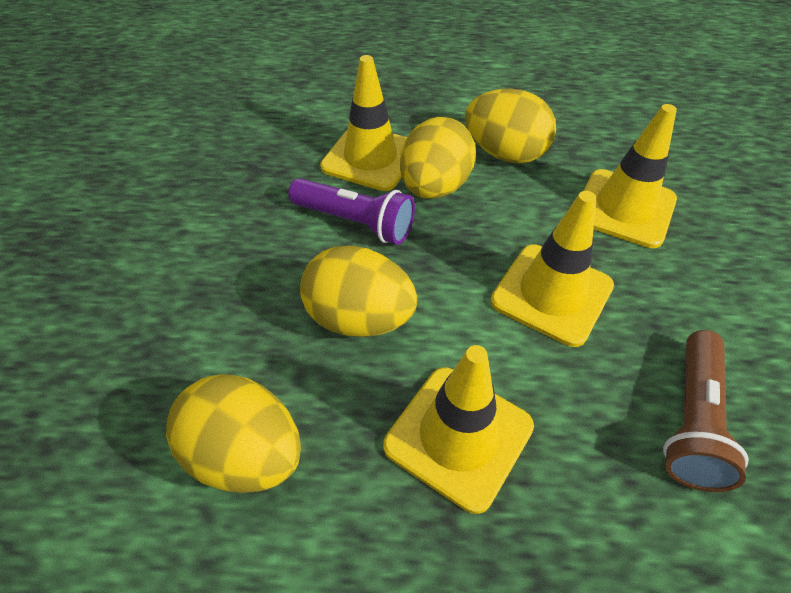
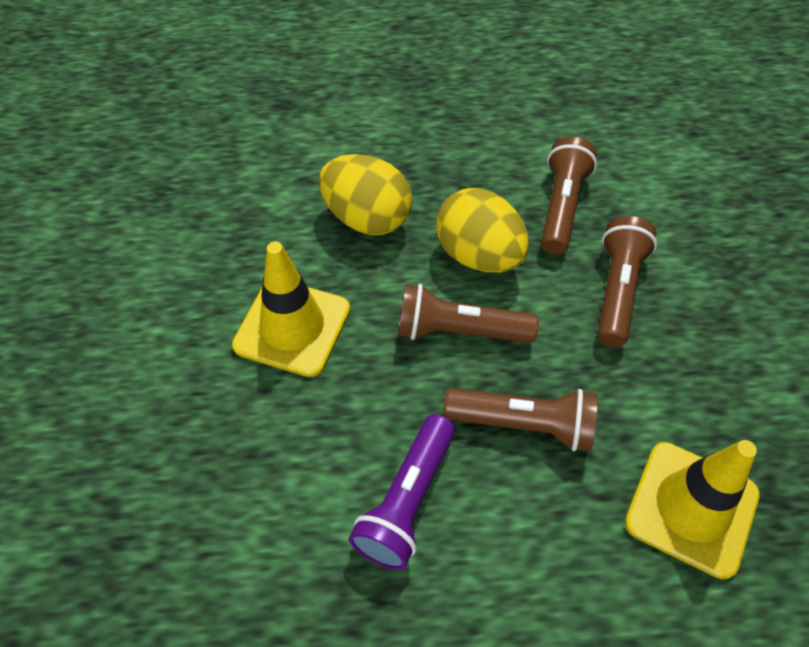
brown flashlight: [663,330,749,492] = 1 -> [398,284,539,343] [443,388,597,451] [541,137,597,254] [597,216,657,347] = 4
yellow egg: [166,374,301,493] [300,246,418,337] [400,117,476,199] [465,88,556,164] = 4 -> [319,154,412,235] [436,188,529,272] = 2
yellow traffic cone: [320,55,407,191] [383,345,534,514] [490,191,614,347] [584,104,677,248] = 4 -> [232,242,350,377] [625,440,760,579] = 2

